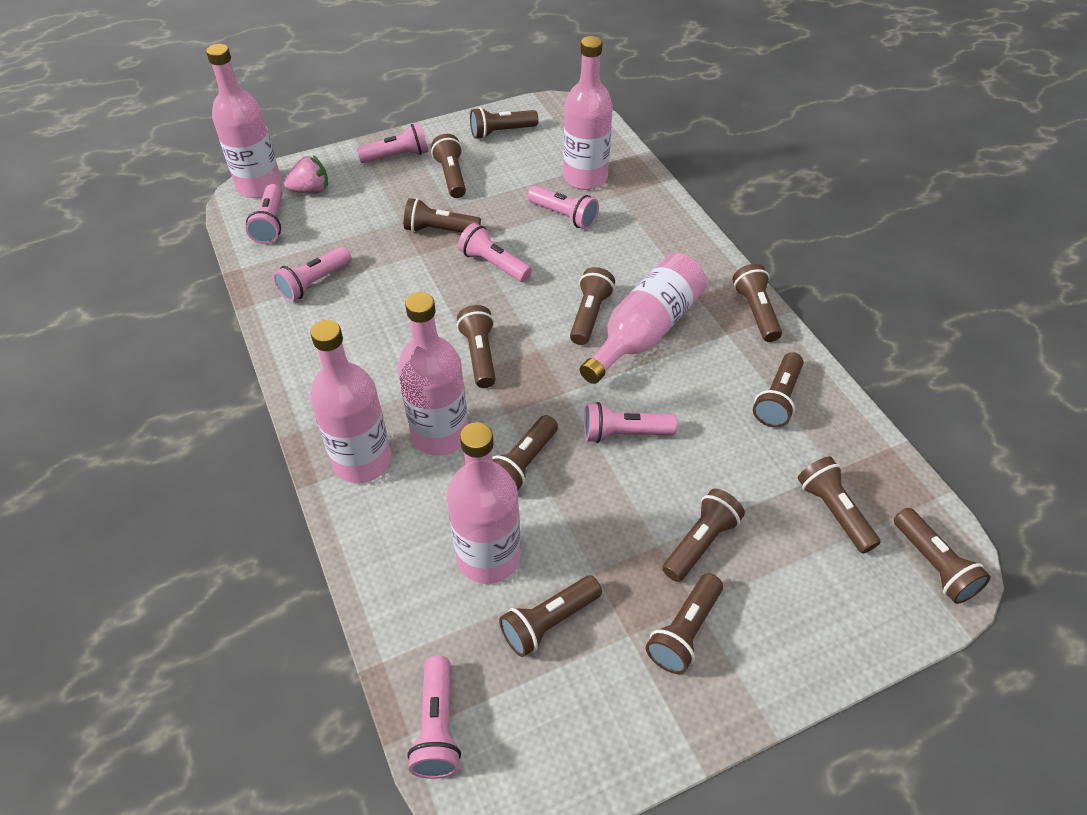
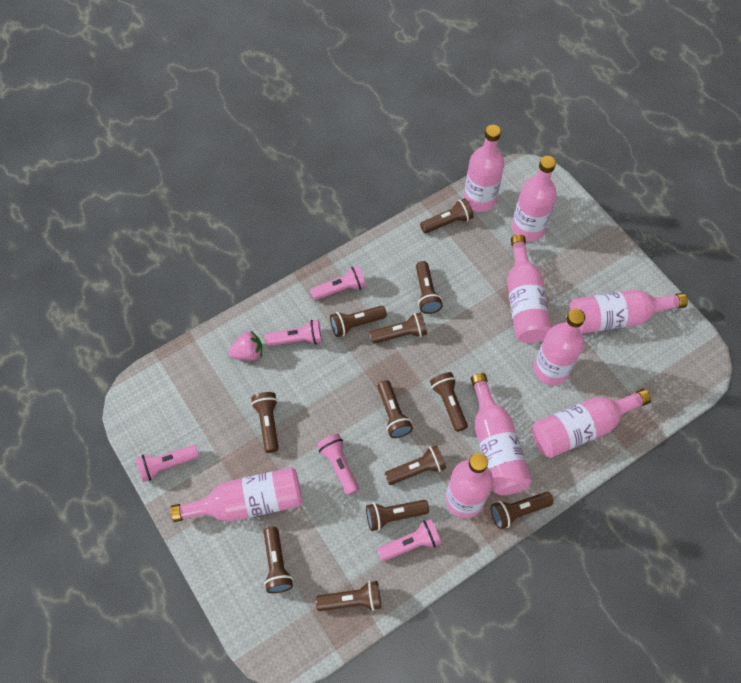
brown flashlight: [404,198,481,232] [431,134,466,198] [457,305,496,388] [470,107,538,139] [492,415,558,490] [499,575,602,657] [570,267,615,345] [646,573,723,674] [662,489,745,582] [733,264,782,342] [753,352,804,428] [798,457,881,554] [894,508,991,604] = 13 -> [251,392,279,453] [264,527,293,593] [316,581,381,611] [330,306,387,337] [366,500,429,531] [370,312,427,344] [377,380,413,438] [385,445,446,485] [416,261,443,314] [420,198,474,234] [430,372,468,432] [491,492,553,529] = 12
pink bottle: [206,44,281,198] [310,320,391,483] [398,292,468,456] [447,422,521,584] [563,36,613,190] [580,253,707,384] = 6 -> [170,467,302,522] [446,453,493,518] [464,125,504,212] [471,373,532,495] [507,234,551,343] [512,156,557,242] [532,389,651,458] [534,309,585,385] [569,290,688,333] = 9
pink flashlight: [246,184,282,244] [273,246,352,302] [357,123,428,163] [407,655,461,779] [458,223,532,282] [527,186,599,229] [584,402,677,443] = 7 -> [136,445,199,482] [265,320,323,346] [310,266,366,300] [317,434,359,495] [377,519,441,561] = 5

